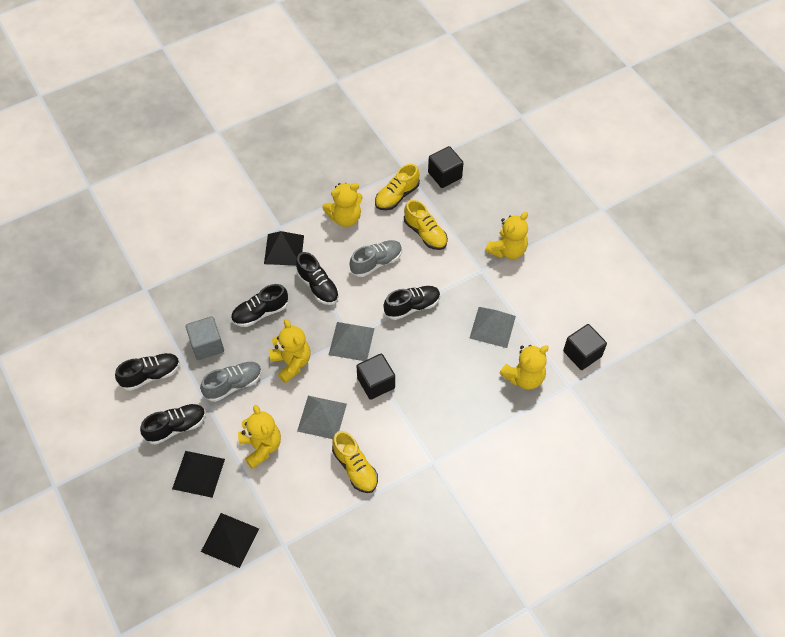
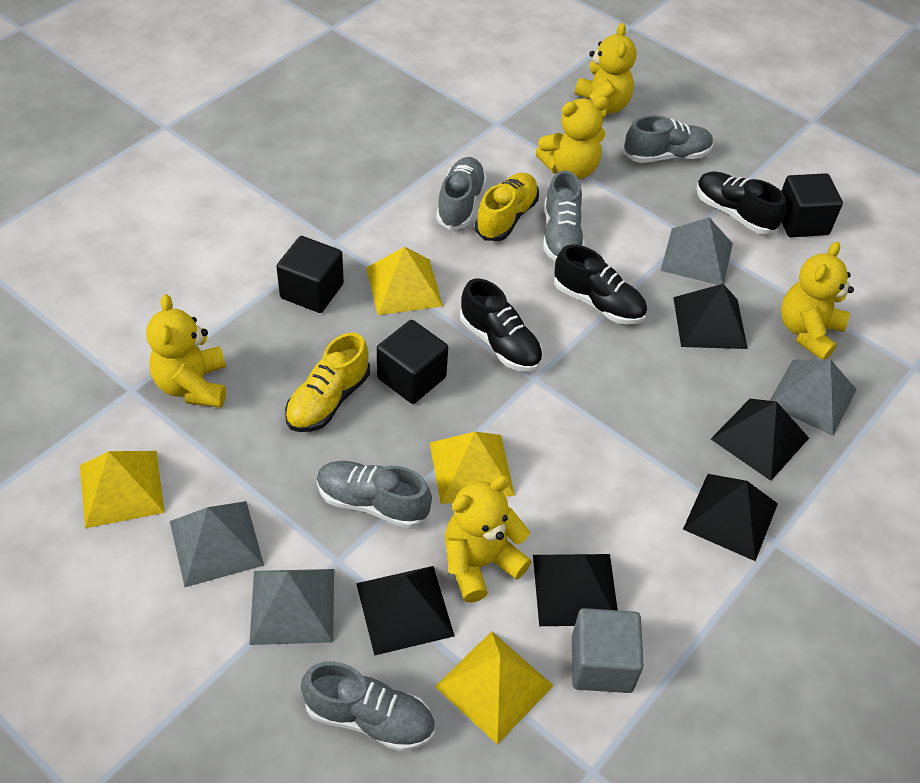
black pyramid: [172,451,225,498] [201,513,259,568] [264,231,304,265] = 3 -> [356,566,454,656] [533,554,618,626] [673,284,748,349] [683,474,778,561] [711,399,809,481] = 5
black shoe: [115,353,180,391] [140,404,206,445] [231,284,288,327] [296,252,339,305] [383,286,440,320] = 5 -> [460,279,543,372] [554,244,647,324] [697,171,786,234] = 3
grey pyramid: [297,396,347,439] [329,322,375,361] [470,307,516,348] = 3 -> [170,501,264,587] [249,569,334,645] [661,217,733,285] [770,359,857,436] = 4
grey shoe: [200,362,262,402] [350,240,402,277] = 2 -> [301,661,435,752] [317,461,432,528] [436,157,487,230] [543,170,585,261] [624,115,713,163] = 5
yellow pyramid: none = 0 -> [80,451,165,528] [366,247,443,315] [430,432,515,504] [435,631,554,745] = 4
yellow shoe: [332,431,378,493] [375,164,420,210] [404,200,448,250] = 3 -> [285,333,370,432] [475,173,539,241] = 2

